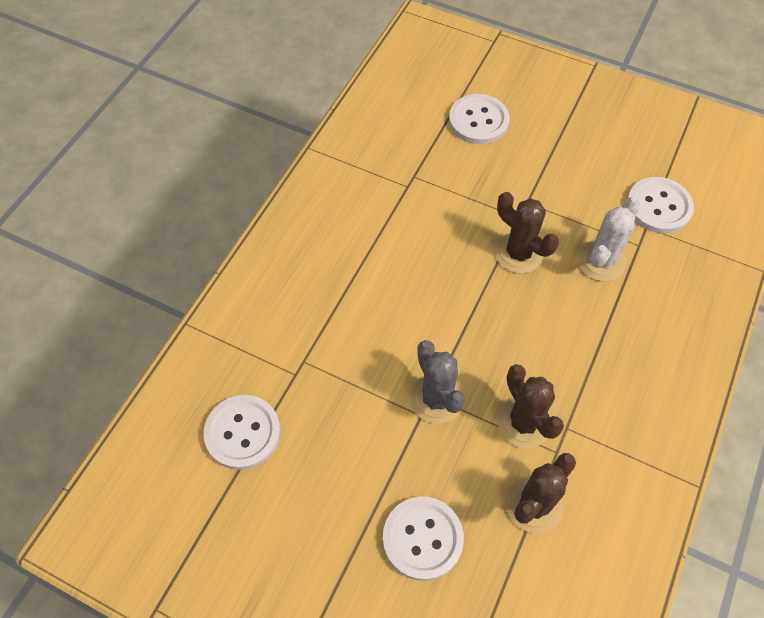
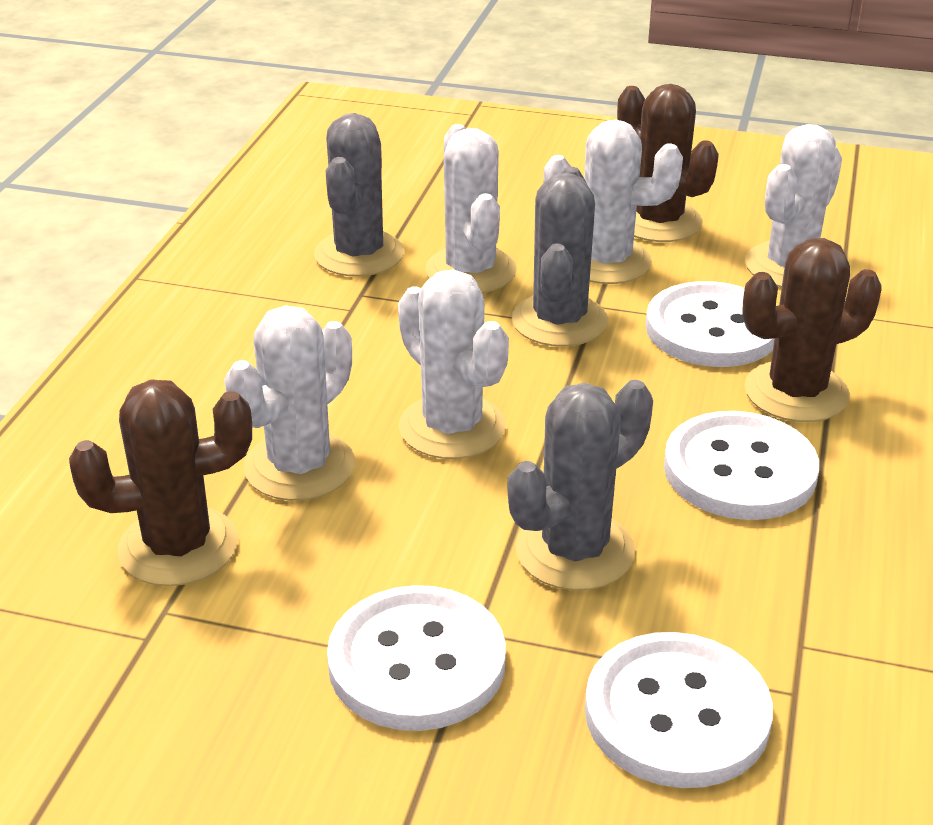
grey cactus: [410,340,465,424] = 1 -> [314,113,404,277] [507,380,653,591] [512,167,608,347] = 3
white cactus: [577,197,640,281] = 1 -> [224,305,355,501] [398,269,509,459] [425,124,517,293] [543,119,683,284] [745,124,842,288] = 5

